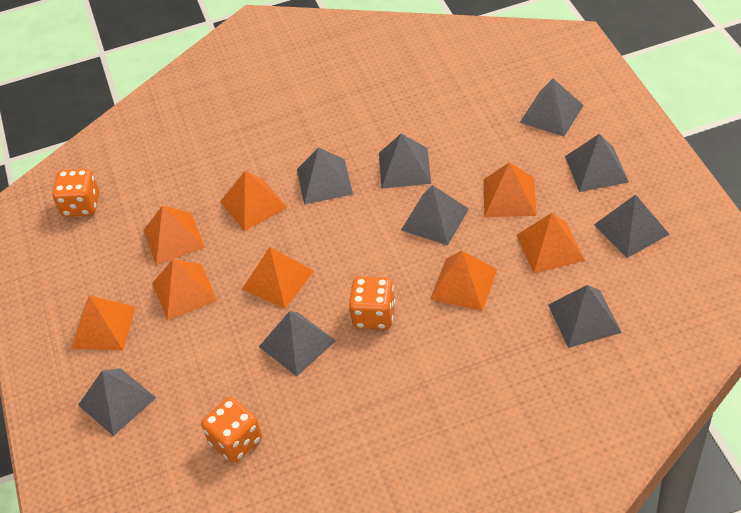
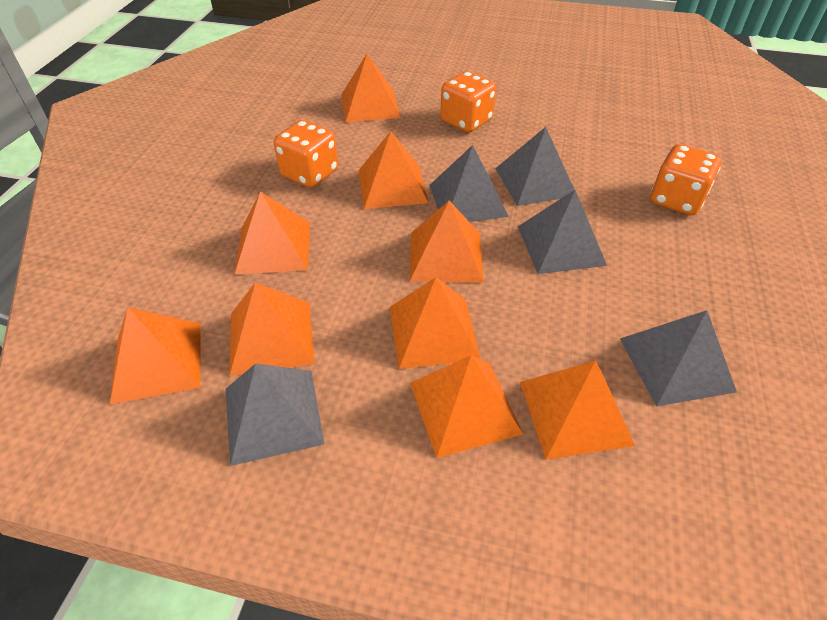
grey pyramid: [78,368,156,436] [259,311,336,376] [297,147,353,204] [379,133,431,189] [401,185,469,245] [519,79,584,137] [548,285,622,348] [565,134,629,192] [594,194,669,258] = 9 -> [226,363,324,466] [429,145,509,222] [495,127,574,206] [518,190,607,274] [620,310,737,406] = 5
orange pyramid: [71,296,136,351] [144,205,205,265] [152,259,217,321] [220,171,288,231] [242,247,314,308] [430,251,497,311] [484,162,536,217] [517,213,585,274] = 8 -> [110,307,201,404] [229,282,315,376] [234,191,310,275] [341,54,401,122] [359,131,429,209] [390,277,481,369] [410,201,483,283] [410,355,523,458] [520,360,635,460] = 9

